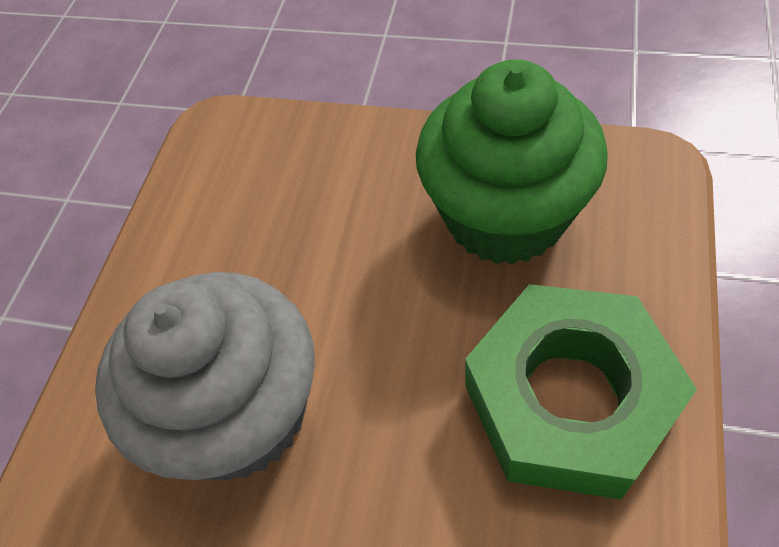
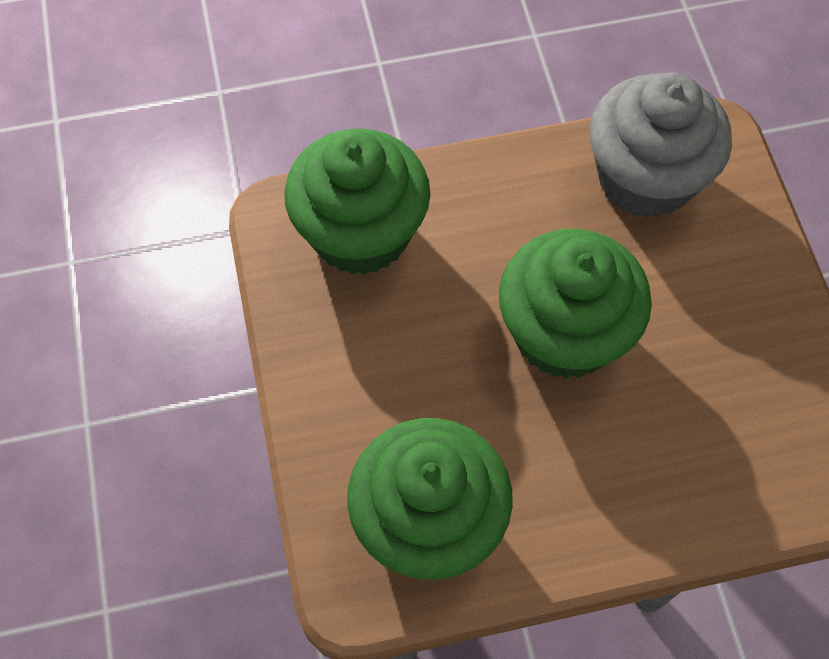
green cupcake: [416,59,608,265] = 1 -> [284,129,430,275] [347,418,513,580] [499,229,652,379] = 3
green nut: [465,284,697,500] = 1 -> none = 0

